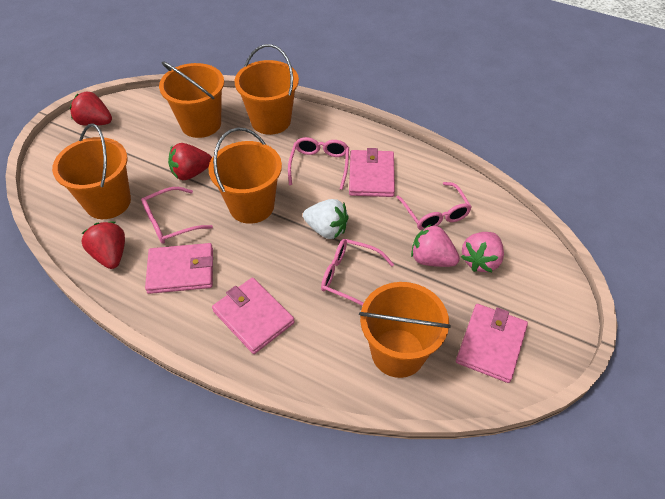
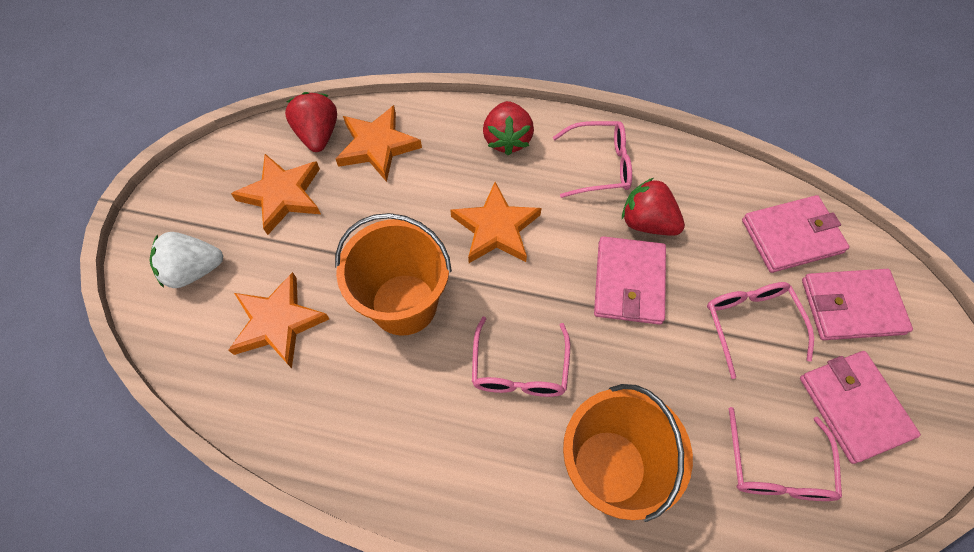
orange bucket: [52,123,131,219] [159,61,224,138] [208,128,282,224] [234,44,299,135] [359,282,451,378] = 5 -> [335,213,452,336] [563,384,693,522] = 2
orange star: none = 0 -> [229,272,329,368] [231,154,321,235] [336,105,422,182] [450,182,542,263] = 4
pink strawberry: [411,224,460,267] [461,232,504,272] = 2 -> none = 0

